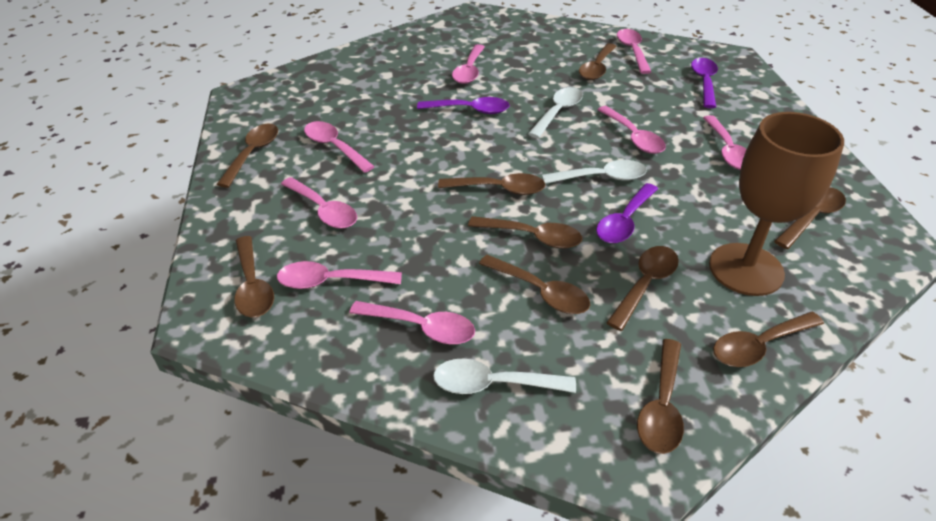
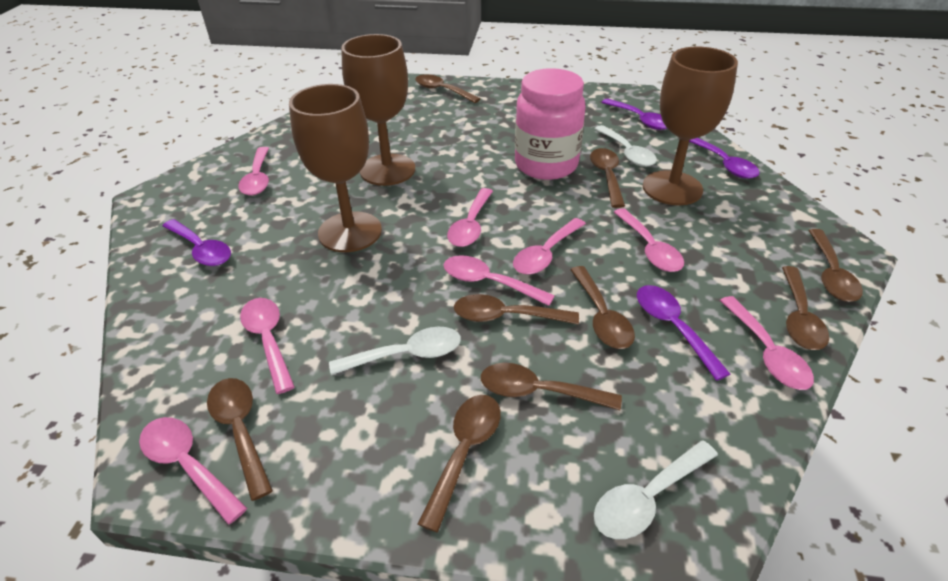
brown goblet: [709,112,844,296] = 1 -> [289,84,382,252] [341,34,415,186] [643,47,738,206] = 3
brown spoon: [217,124,278,188] [234,236,274,318] [438,173,545,195] [468,216,582,249] [479,255,590,314] [579,43,617,80] [606,246,679,331] [637,339,684,454] [713,312,824,367] [774,187,846,249] = 10 -> [207,378,273,501] [415,74,481,103] [418,395,501,532] [454,294,579,325] [481,363,622,410] [570,266,635,349] [590,148,625,208] [782,266,829,350] [808,229,863,302] = 9
pink jar: none = 0 -> [515,68,586,180] = 1
purple spoon: [417,97,510,114] [596,183,658,243] [691,58,718,108] = 3 -> [163,219,231,266] [601,99,667,130] [637,285,730,381] [689,138,760,179] = 4

